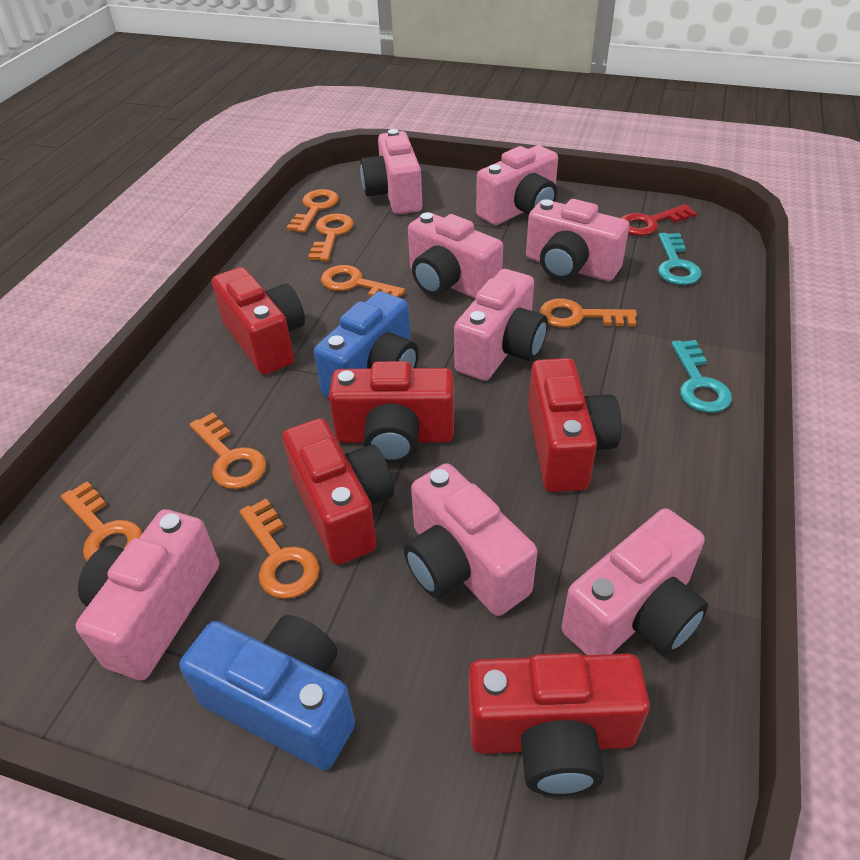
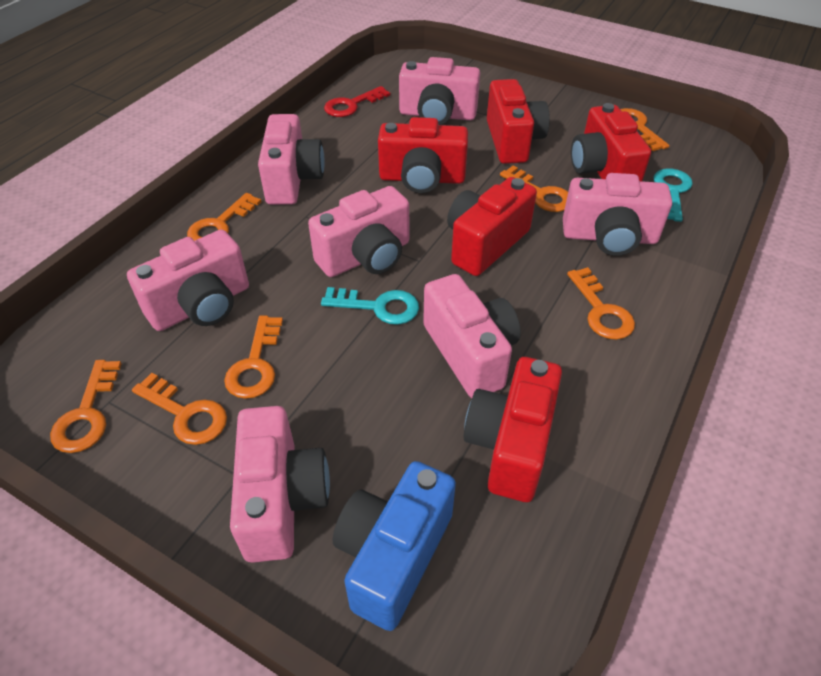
blue camera: [179,615,355,771] [314,291,419,398] = 2 -> [333,461,456,631] = 1
pink camera: [76,509,219,681] [360,129,422,214] [404,463,537,616] [408,212,503,299] [454,269,548,381] [476,145,558,225] [526,199,629,281] [561,508,708,655] = 8 -> [127,230,249,331] [230,406,330,563] [258,114,325,205] [308,186,409,277] [399,57,480,125] [423,274,521,398] [563,173,672,256] = 7

